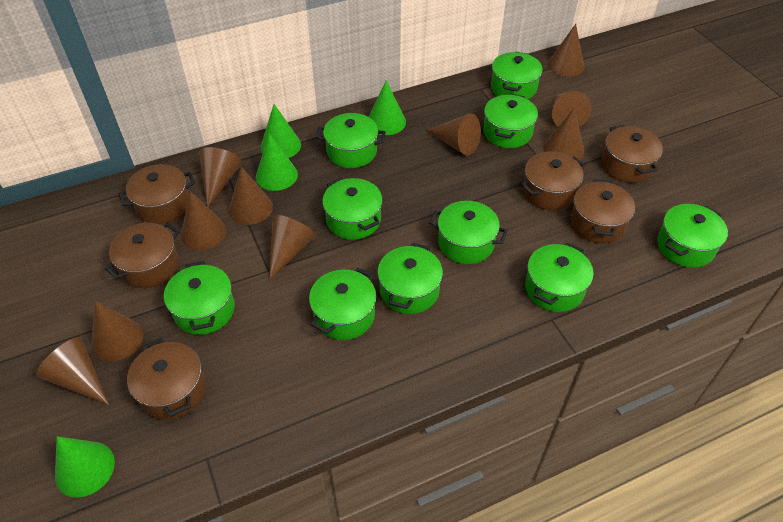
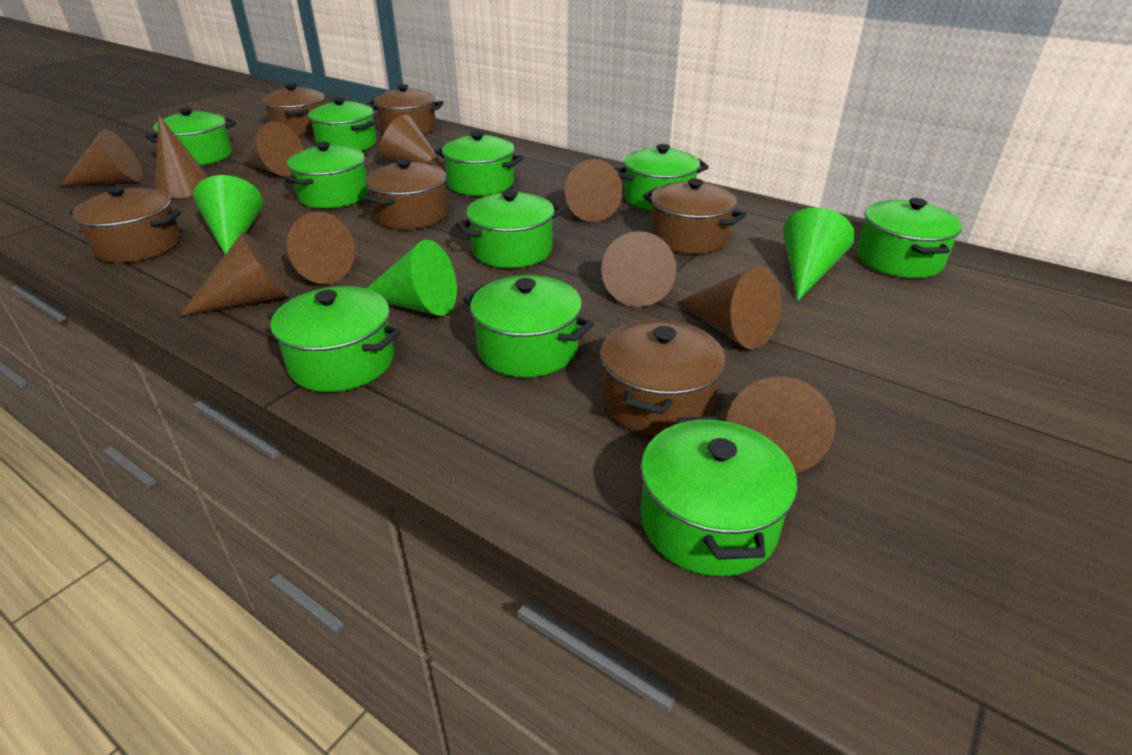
green cone: [55,436,115,498] [256,134,298,191] [261,104,301,158] [369,80,406,135] = 4 -> [193,175,263,254] [366,240,457,316] [783,208,855,301] = 3

